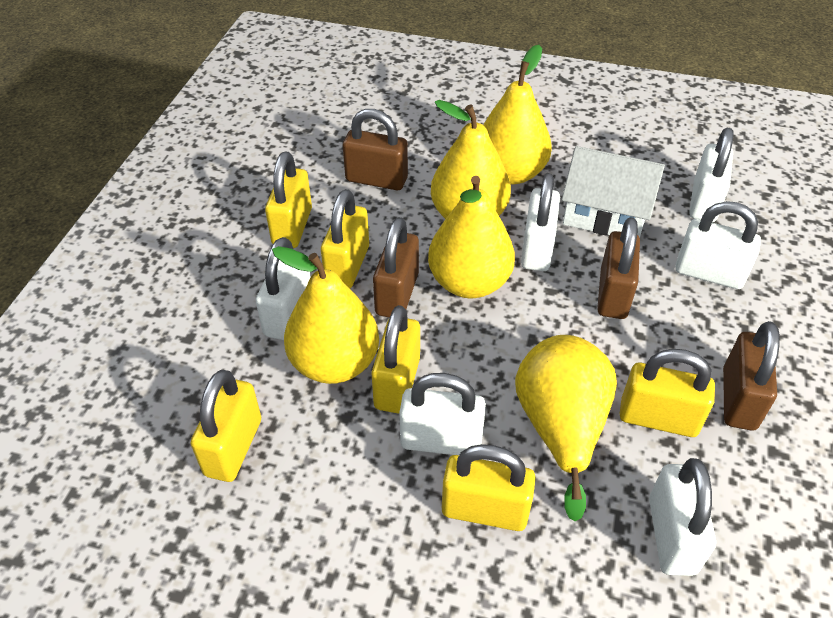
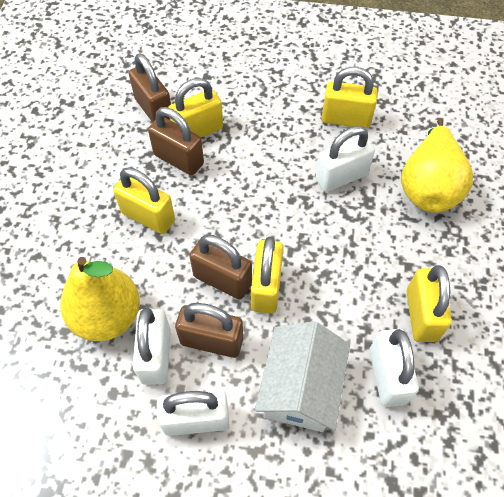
white padlock: [256,237,311,340] [399,373,486,455] [521,173,560,271] [649,458,716,576] [675,201,761,289] [689,128,733,222] = 6 -> [133,307,171,385] [157,390,229,436] [316,126,375,192] [370,329,419,407] = 4
yellow padlock: [191,370,261,482] [265,152,312,248] [321,189,369,288] [371,305,420,414] [442,444,536,531] [620,349,715,437] = 6 -> [113,168,175,234] [168,78,223,137] [251,236,284,314] [322,67,378,129] [406,265,452,342] = 5
yellow pear: [272,246,379,384] [428,176,515,298] [431,100,511,219] [483,45,552,184] [515,335,617,521] = 5 -> [61,257,140,341] [401,119,473,213] = 2

